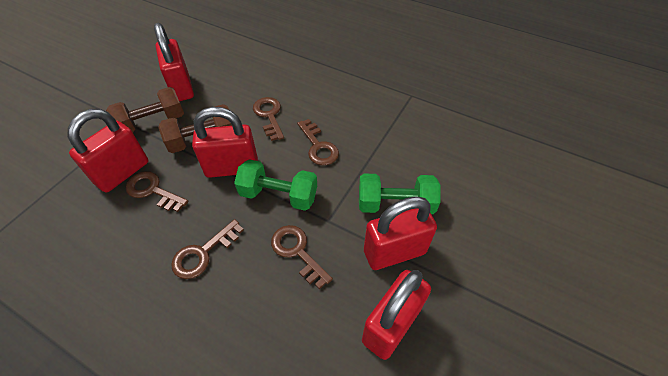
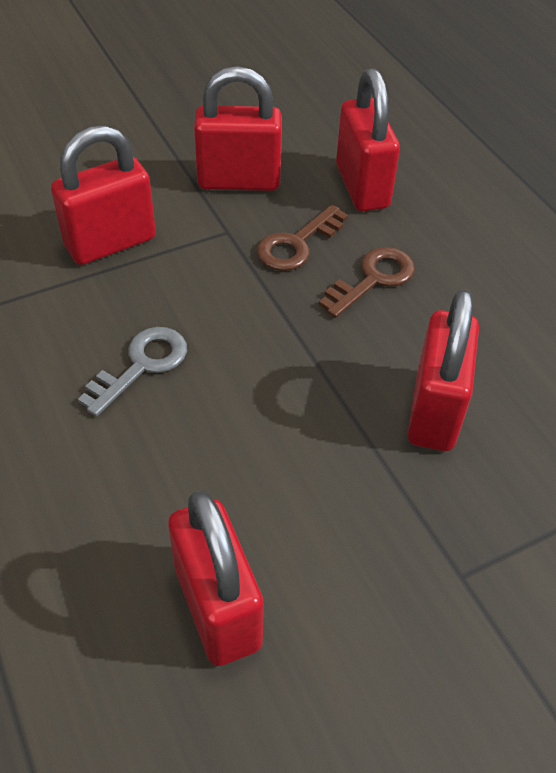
brown dumbbell: [106,87,184,132] [158,104,232,153] = 2 -> none = 0
brown key: [126,171,189,212] [171,219,244,279] [253,97,284,141] [271,225,333,289] [297,119,339,165] = 5 -> [257,204,348,271] [319,247,415,318] = 2
green dumbbell: [234,159,317,211] [359,174,441,214] = 2 -> none = 0
grey key: none = 0 -> [78,327,187,417] = 1

